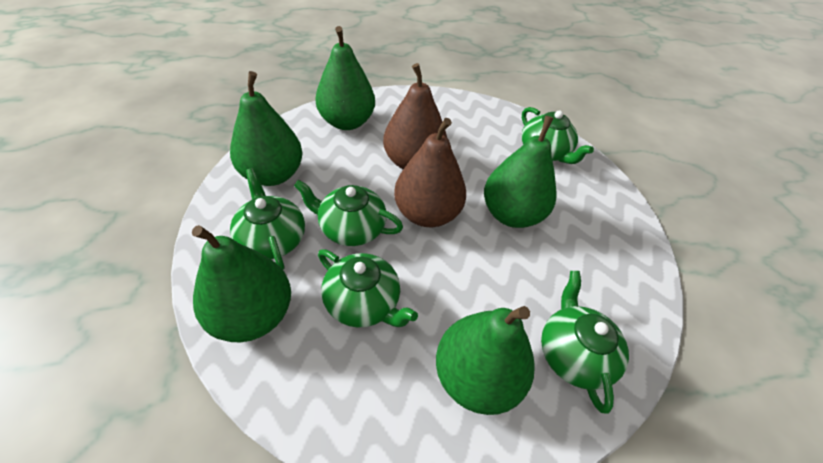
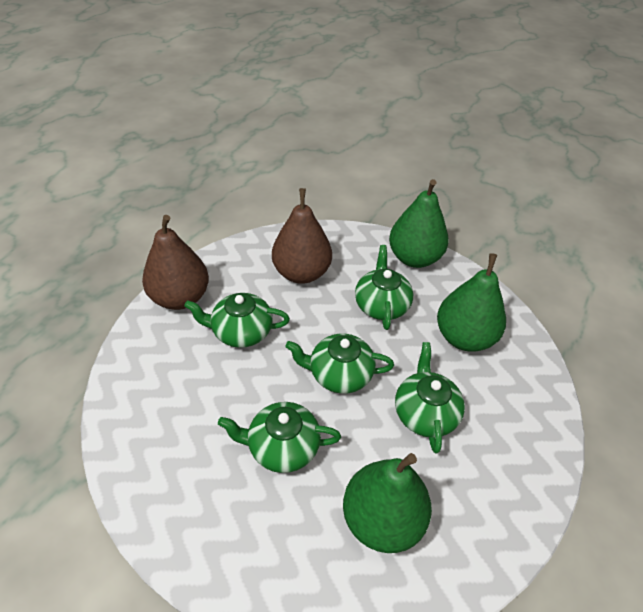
green pear: [192,225,291,342] [230,71,302,186] [315,26,375,130] [436,306,535,415] [484,116,557,228] = 5 -> [343,453,432,553] [389,179,449,268] [437,253,506,352] = 3

